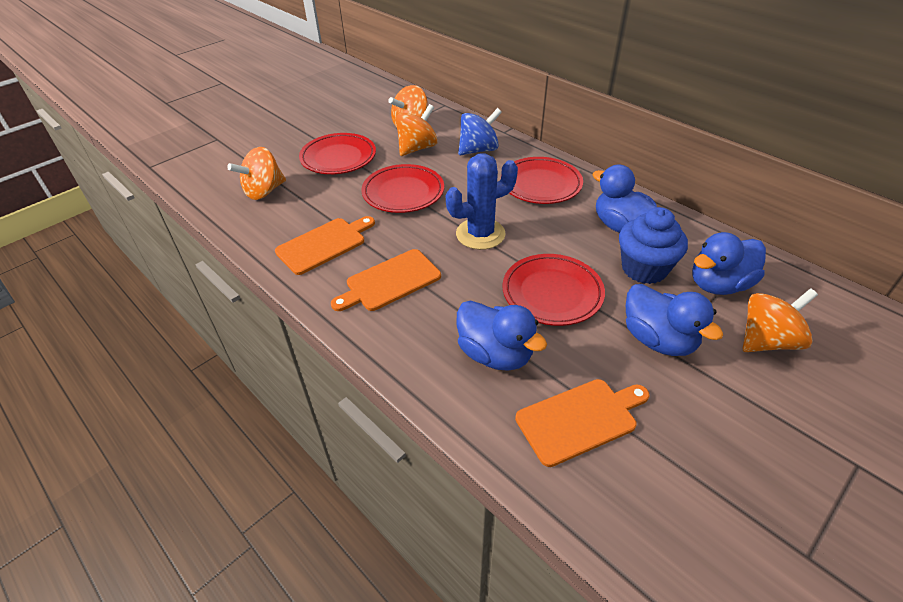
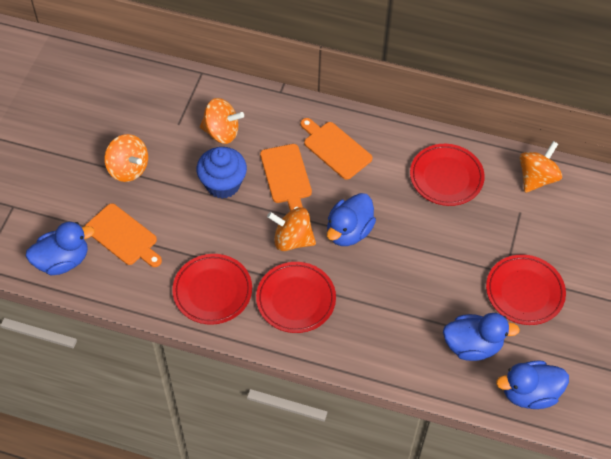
blue cactus: [446,153,518,250] = 1 -> none = 0
blue spinning top: [458,108,502,155] = 1 -> none = 0

